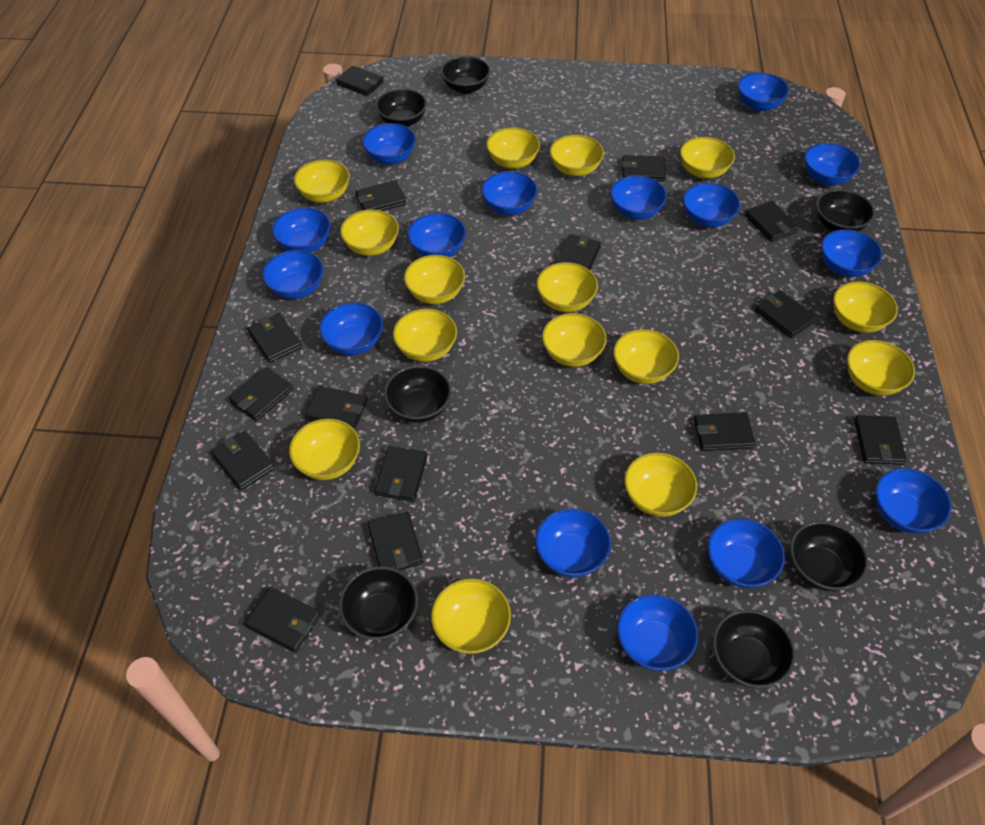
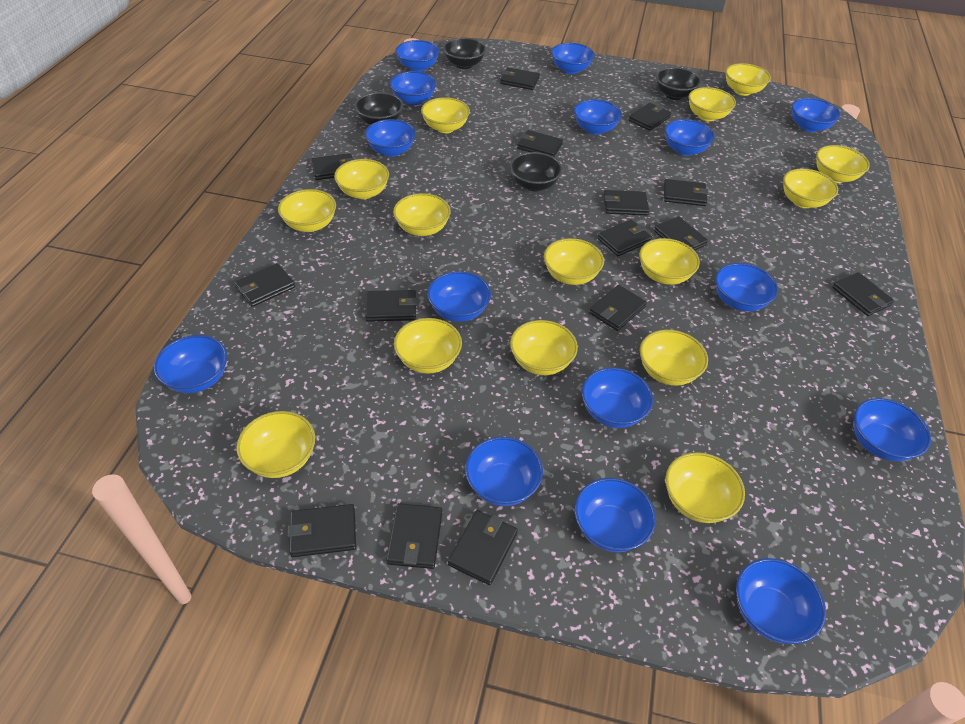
black bowl: [339,566,418,640] [375,88,427,127] [384,365,452,423] [441,56,490,94] [713,610,795,688] [790,521,868,591] [816,189,875,231] = 7 -> [354,92,403,125] [443,38,486,69] [510,152,563,192] [656,67,701,100] = 4

